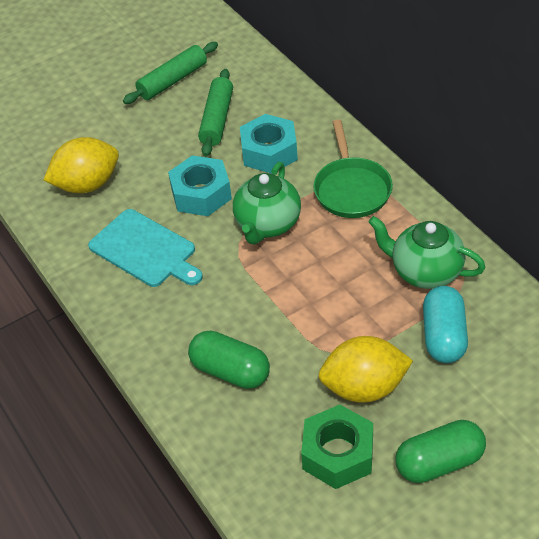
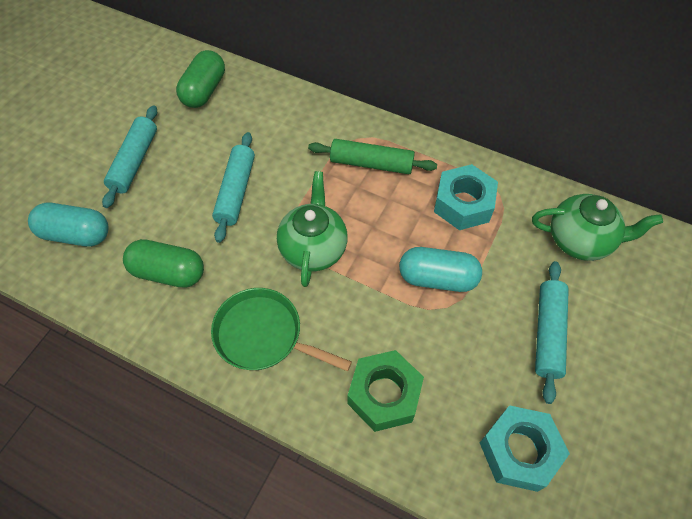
green rolling pin: [123,42,218,104] [198,69,233,156] = 2 -> [308,139,437,174] = 1
turquoise capsule: [423,286,468,363] = 1 -> [28,203,108,247] [399,247,482,292] = 2
turquoise cutting board: [88,209,203,287] = 1 -> none = 0
turquoise rolling pin: none = 0 -> [102,106,157,208] [212,132,255,243] [535,261,569,404] = 3
yellow lemon: [44,137,119,193] [319,336,413,403] = 2 -> none = 0

